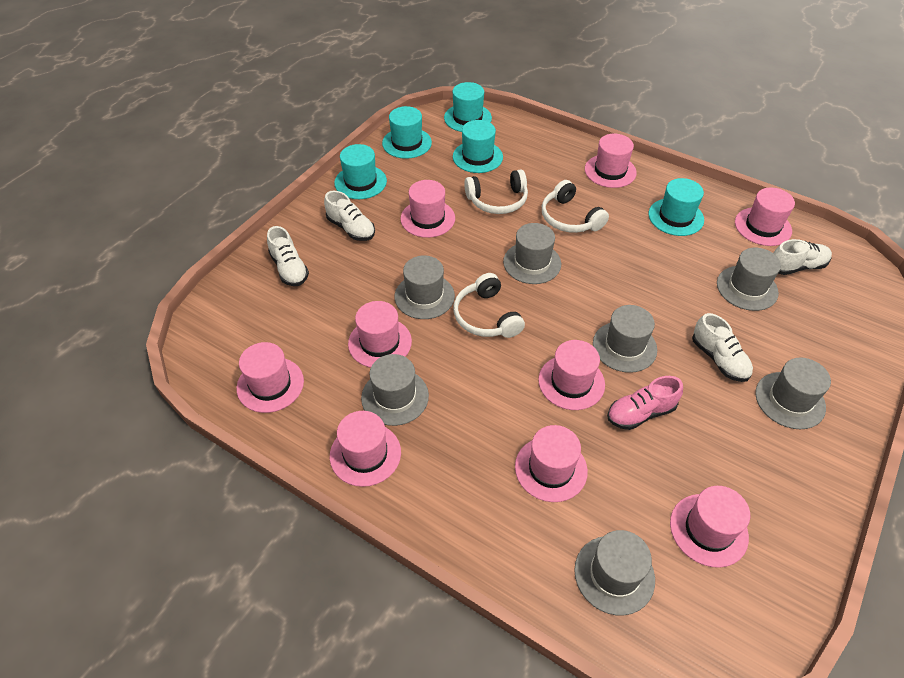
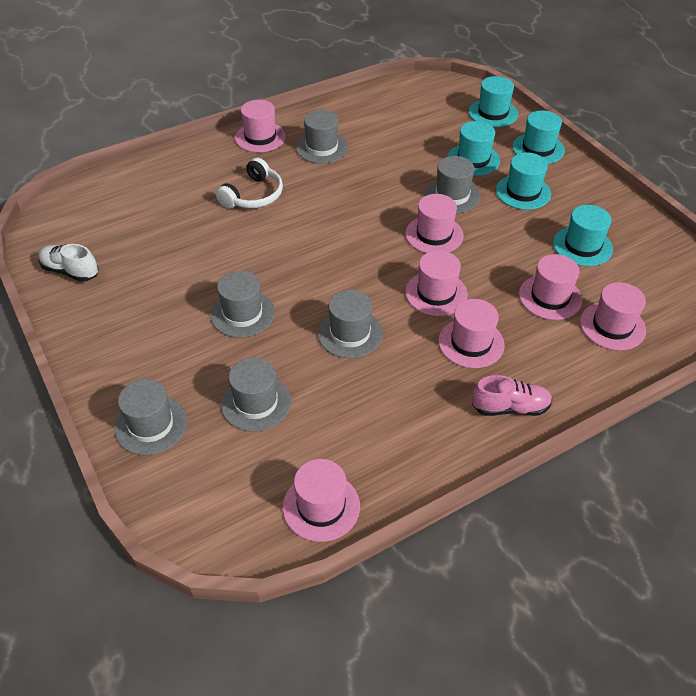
grey hat: [361,354,429,426] [395,255,455,319] [503,223,561,284] [574,530,655,616] [593,305,657,373] [717,248,781,311] [755,357,831,429] = 7 -> [115,379,187,455] [211,271,275,338] [221,357,291,432] [296,110,348,164] [318,290,383,358] [425,156,480,213] = 6
pink hat: [236,342,304,413] [330,411,401,487] [348,301,412,368] [400,180,455,238] [515,425,588,502] [538,340,605,410] [585,134,637,188] [670,486,750,568] [735,188,795,246] = 9 -> [235,100,286,152] [283,459,360,542] [405,194,464,253] [405,250,468,316] [438,299,505,368] [519,254,582,320] [580,282,646,350] = 7
white headphones: [454,273,525,338] [464,170,528,214] [542,180,609,233] = 3 -> [216,158,283,208] = 1
white shoe: [267,226,309,286] [324,191,375,241] [692,313,753,382] [773,239,832,275] = 4 -> [38,244,99,282] = 1

